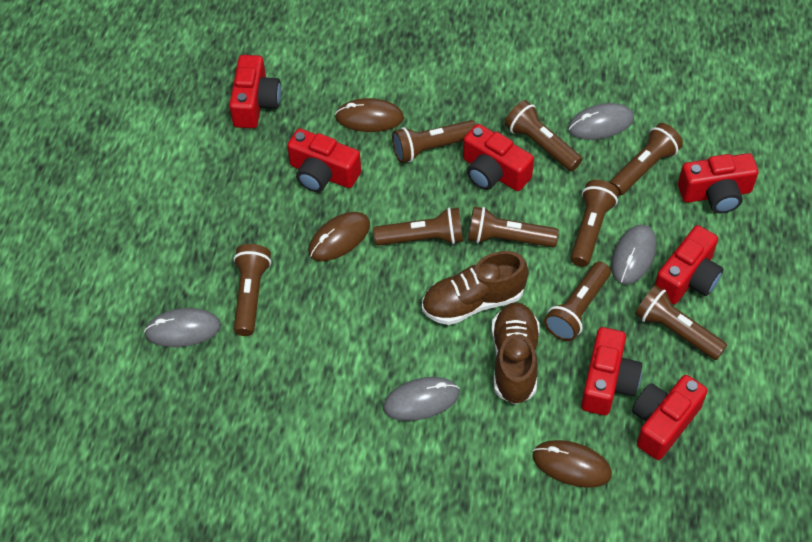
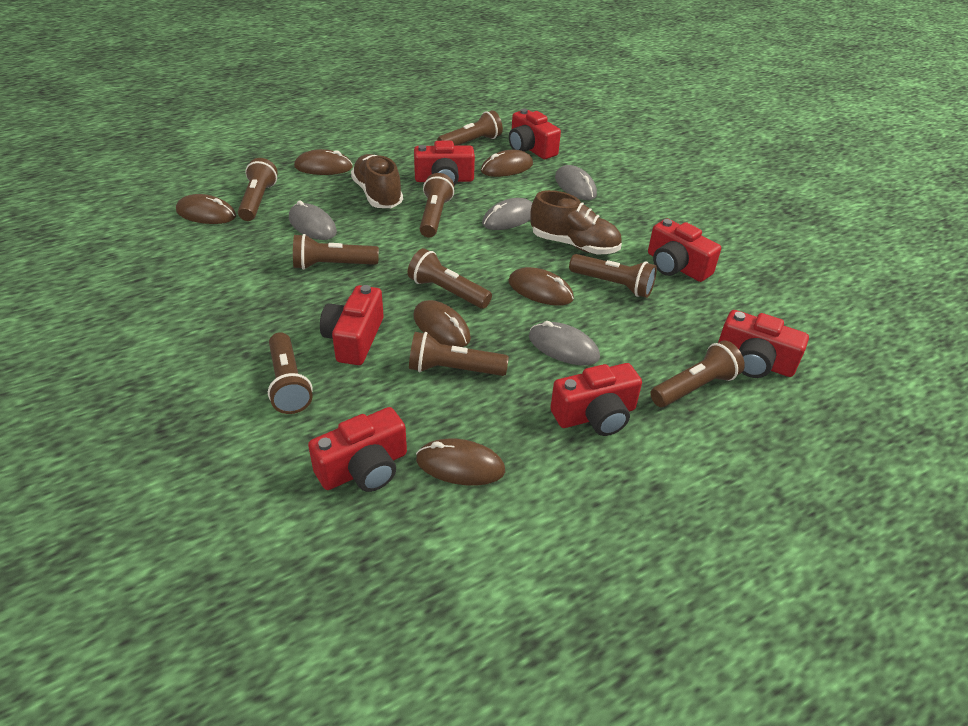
brown mouse: [309,212,370,261] [335,98,404,132] [533,440,612,488] = 3 -> [176,194,236,224] [294,149,353,175] [413,300,471,347] [416,438,505,486] [481,150,533,177] [508,267,574,306] = 6

